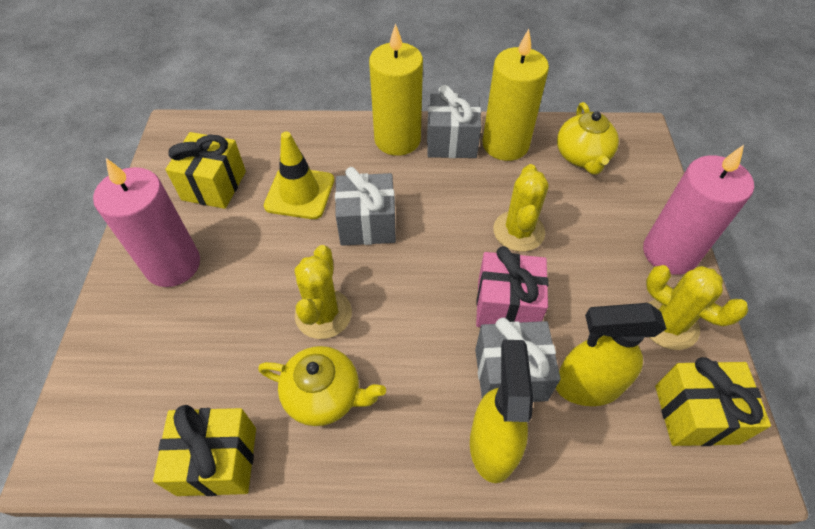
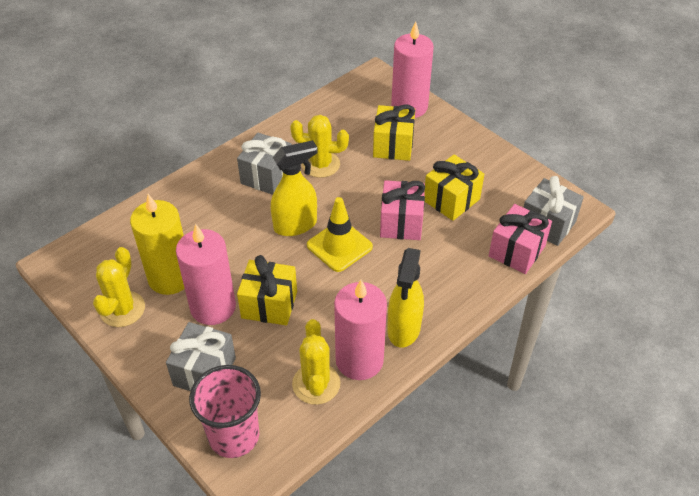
pink candle: [93,158,200,287] [643,145,754,275] = 2 -> [176,224,236,325] [334,280,387,380] [391,21,434,118] = 3
pink cup: none = 0 -> [189,365,261,458] = 1
pink gift: [476,246,548,327] = 1 -> [380,180,425,240] [489,204,552,274] = 2
yellow candle: [369,23,423,156] [482,29,549,161] = 2 -> [130,194,185,295] = 1
yellow teapot: [258,346,386,426] [557,102,619,174] = 2 -> none = 0

